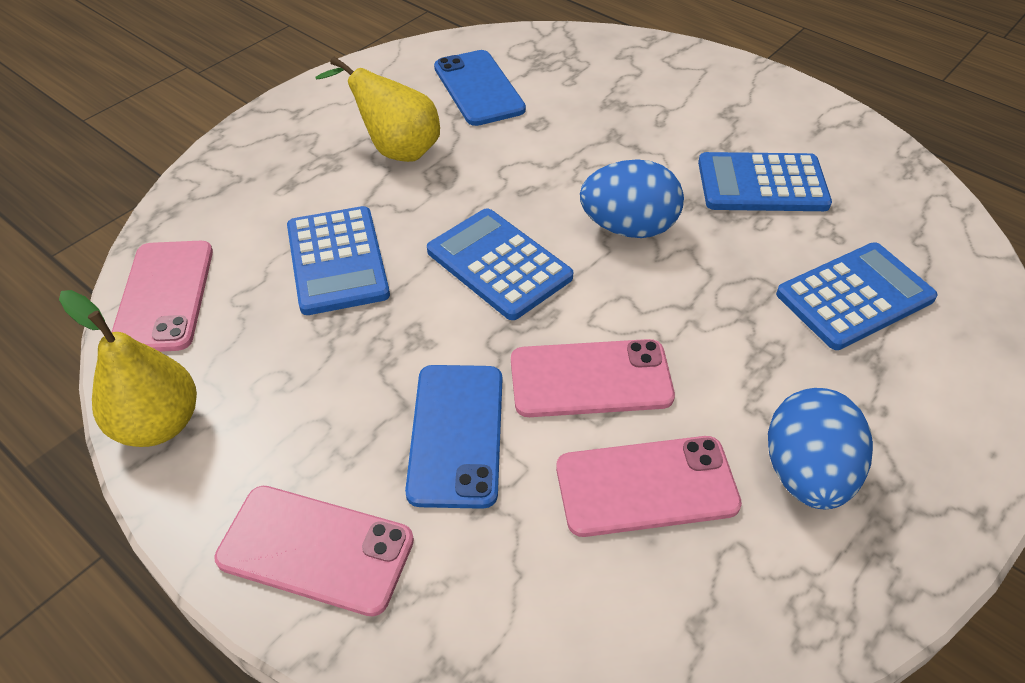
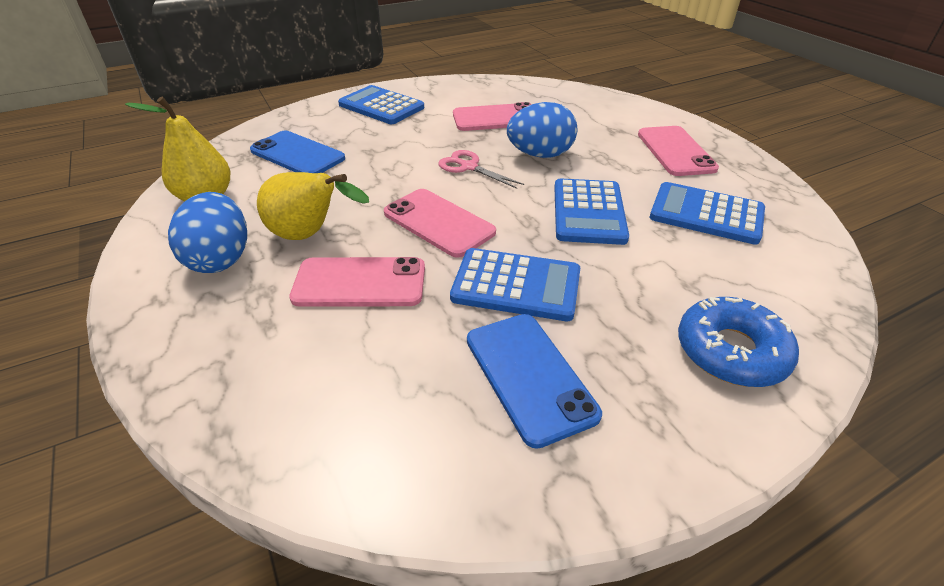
blue donut: none = 0 -> [678,297,799,387] = 1
pink scissors: none = 0 -> [438,150,524,189] = 1

